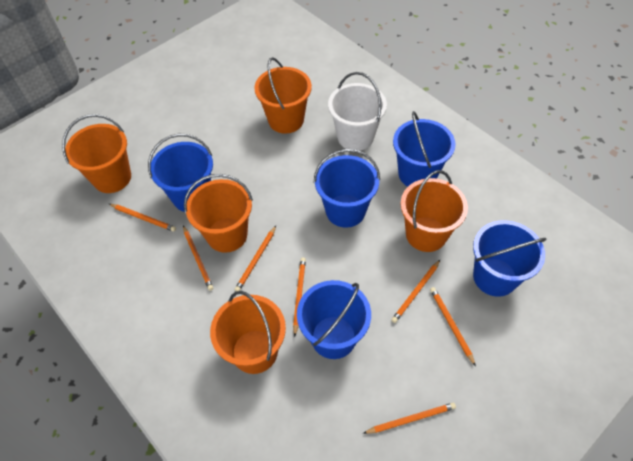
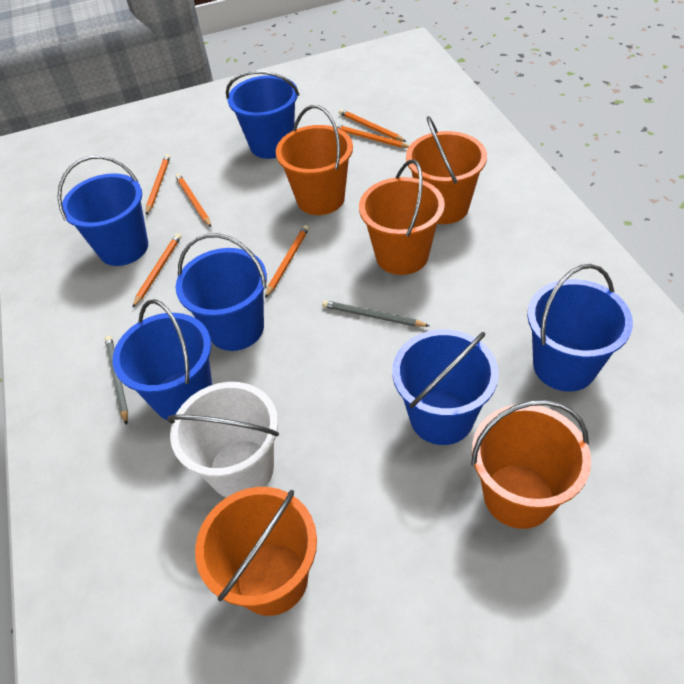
blue bucket: [148,134,213,212] [297,280,371,359] [314,149,380,228] [393,111,455,187] [473,220,547,297] = 5 -> [57,155,148,266] [112,299,212,420] [176,233,267,351] [226,71,299,159] [392,330,499,445] [527,264,633,392] = 6
grey pencil: none = 0 -> [105,336,128,425] [322,300,429,327] = 2
orange pencil: [109,204,176,232] [183,226,213,291] [235,226,276,291] [293,258,306,337] [363,403,456,434] [391,260,440,323] [430,287,476,366] = 7 -> [132,233,181,308] [146,154,170,215] [175,173,211,227] [265,225,309,298] [336,124,410,148] [339,109,407,142] = 6

